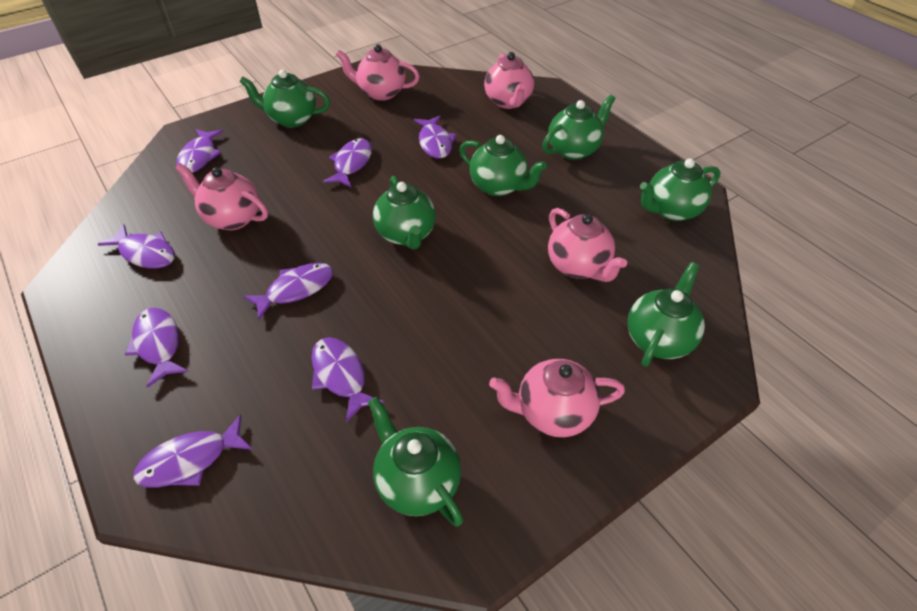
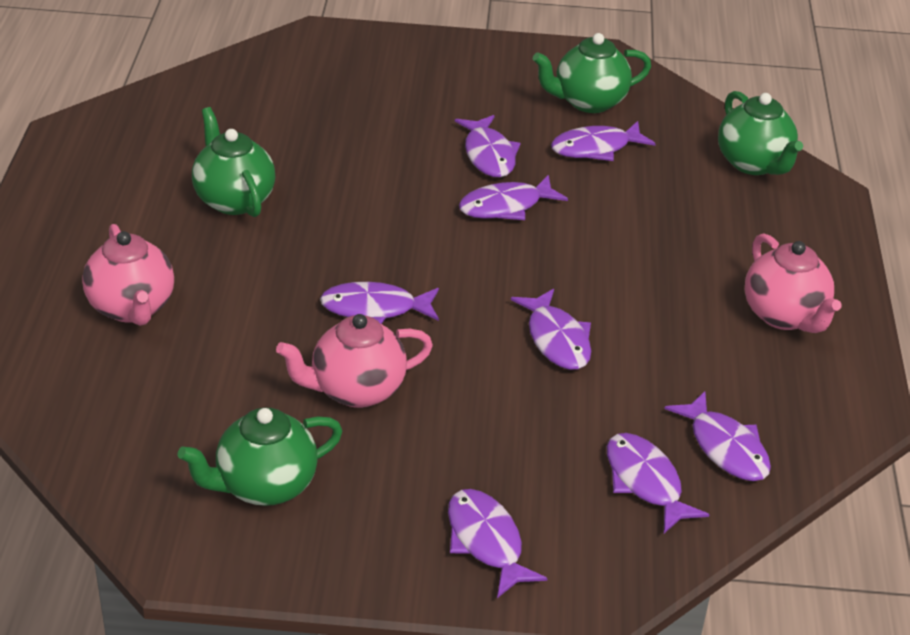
green teapot: [239,70,330,128] [368,397,463,526] [373,176,436,249] [460,135,547,196] [542,95,616,160] [628,262,705,367] [640,158,720,221] = 7 -> [178,408,342,506] [192,107,275,217] [533,33,651,113] [718,91,803,175] = 4
pink teapot: [175,163,268,230] [336,44,420,101] [484,52,534,109] [489,358,625,437] [548,208,627,282] = 5 -> [82,224,174,326] [276,314,433,408] [745,234,842,333] = 3

